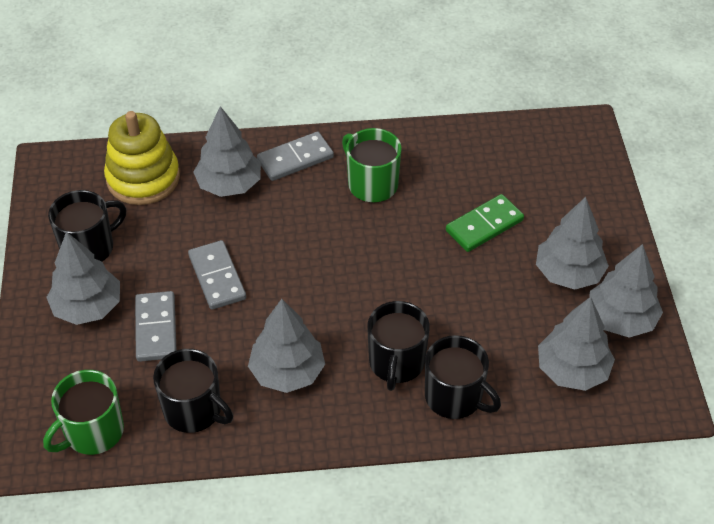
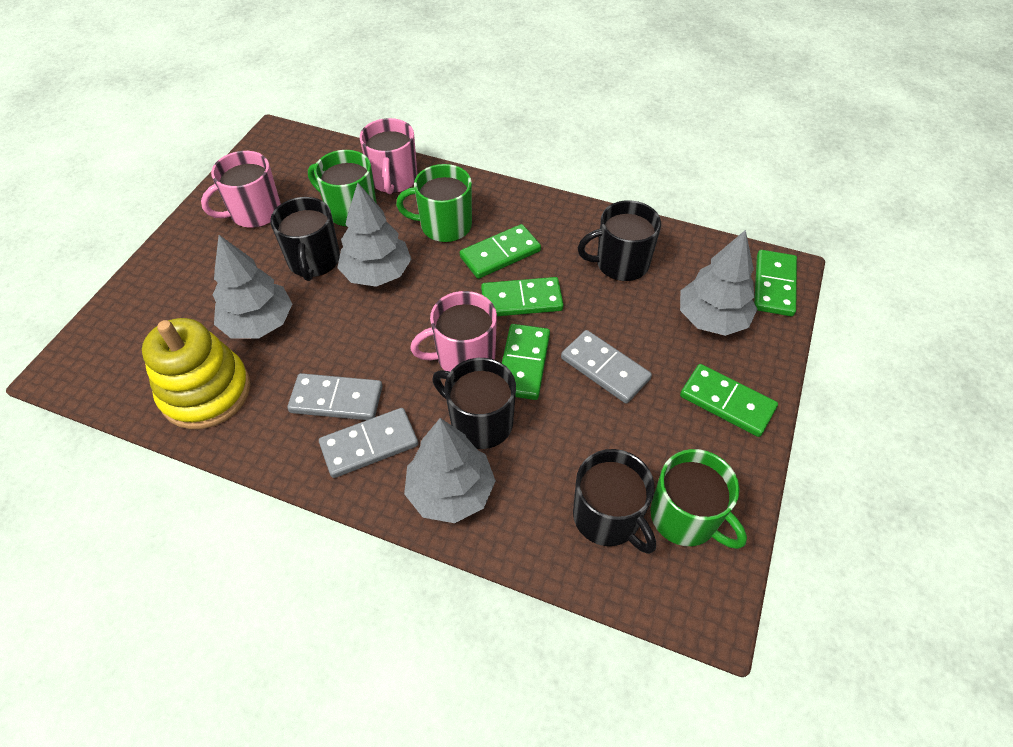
green domino: [446,194,524,252] = 1 -> [460,224,541,279] [481,277,564,316] [502,324,550,400] [680,364,778,437] [754,250,797,316] = 5
green mug: [43,370,124,455] [342,128,402,203] = 2 -> [308,150,377,227] [396,164,472,242] [650,449,747,549] = 3
grey tree: [46,232,120,325] [193,106,261,197] [248,299,325,393] [536,197,609,290] [538,297,615,391] [589,244,663,338] = 6 -> [213,235,292,339] [337,183,411,287] [404,418,496,523] [680,230,757,336] = 4
pink mug: none = 0 -> [201,151,281,228] [360,118,418,194] [410,291,497,372] = 3

